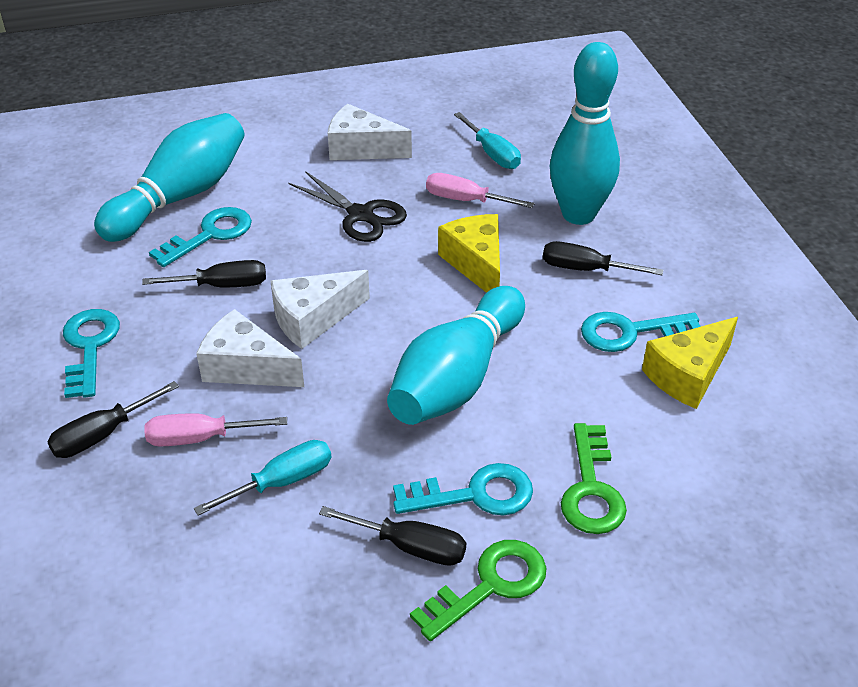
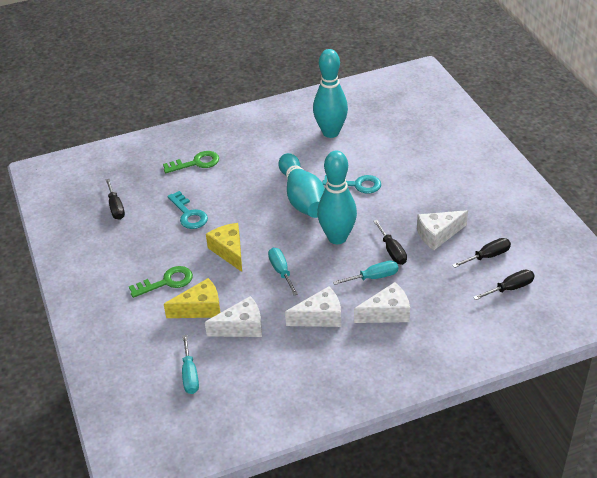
black scissors: [289,171,407,242] = 1 -> none = 0
pink screwdriver: [144,413,287,446] [426,173,535,208] = 2 -> none = 0
turquoise key: [63,309,120,398] [149,207,252,267] [393,463,533,516] [581,312,701,352] = 4 -> [168,191,208,229] [322,175,381,194] = 2
turquoise screwdriver: [194,440,332,516] [454,112,521,169] = 2 -> [182,335,199,394] [268,248,298,295] [333,261,398,285] = 3
white cheese: [196,309,304,387] [270,270,370,349] [328,104,412,160] = 3 -> [205,296,262,337] [285,286,341,327] [354,282,410,323] [417,210,468,250] = 4

